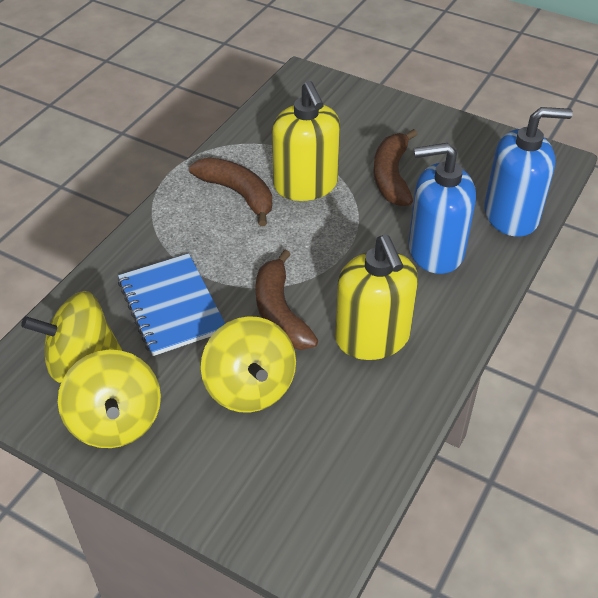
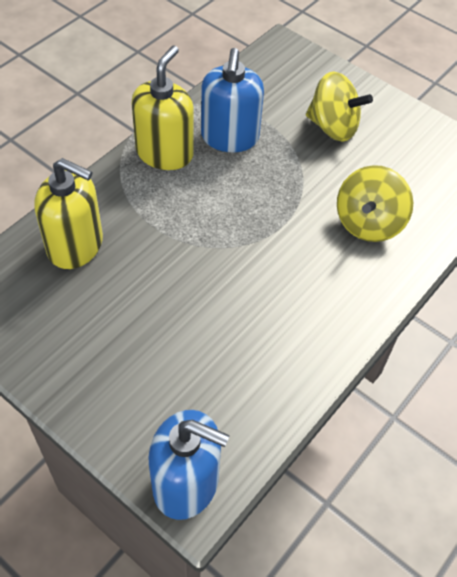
blue notebook: [118,253,225,356] = 1 -> none = 0
brown banana: [189,158,272,226] [255,250,318,350] [373,129,417,206] = 3 -> none = 0
yellow spinning top: [21,291,122,383] [58,350,161,448] [201,316,296,413] = 3 -> [306,72,373,142] [337,165,413,242] = 2

